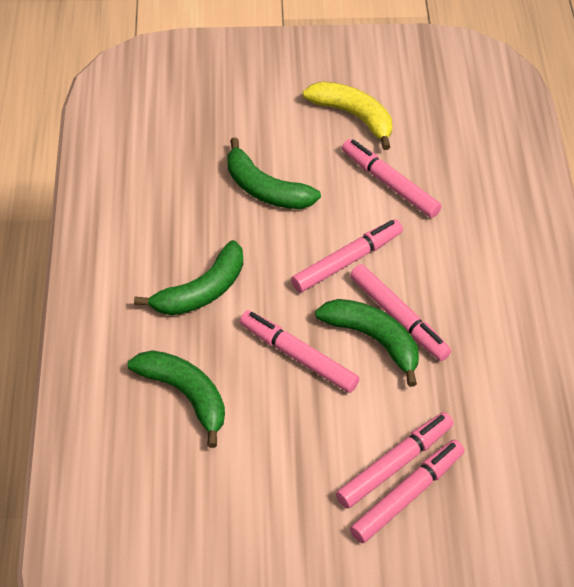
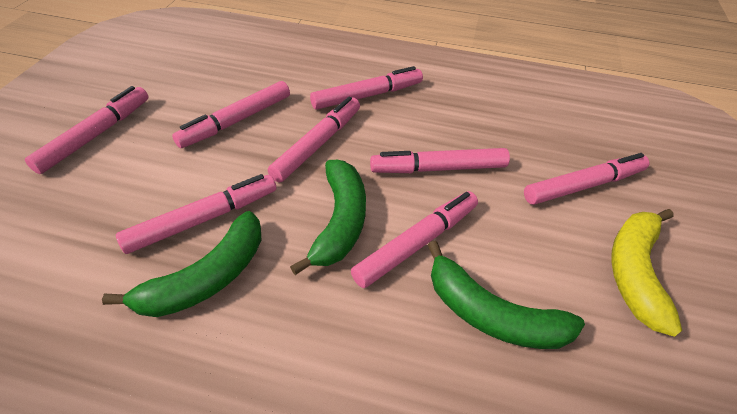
green banana: [128,350,225,448] [134,240,243,315] [227,138,321,209] [315,299,419,387] = 4 -> [102,211,261,317] [290,160,366,275] [428,241,585,349] = 3
pink marker: [240,310,359,393] [291,219,403,293] [336,412,454,508] [342,139,442,218] [350,264,451,361] [350,440,464,543] = 6 -> [25,86,149,174] [116,174,276,254] [172,81,290,148] [268,97,360,182] [310,66,423,110] [351,191,478,288] [370,148,510,173] [524,153,649,205] = 8

